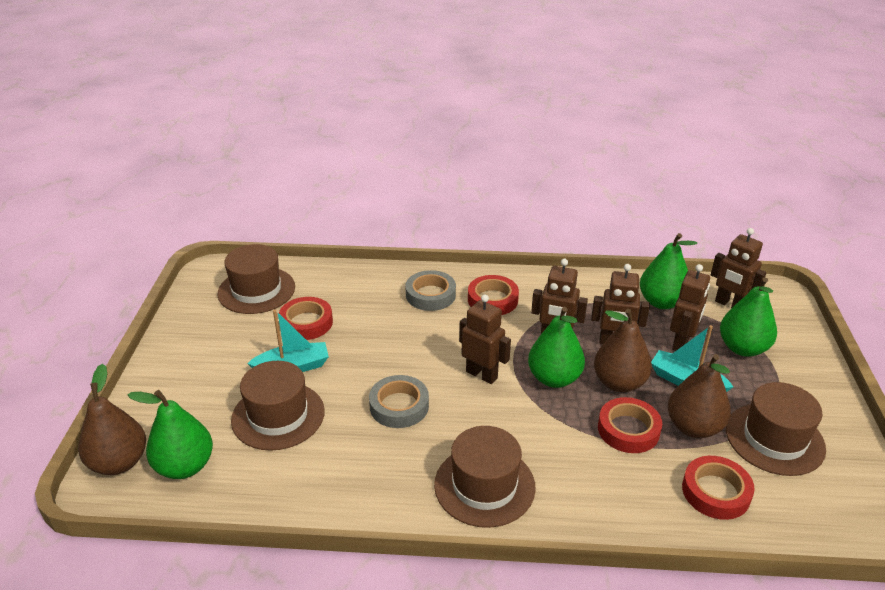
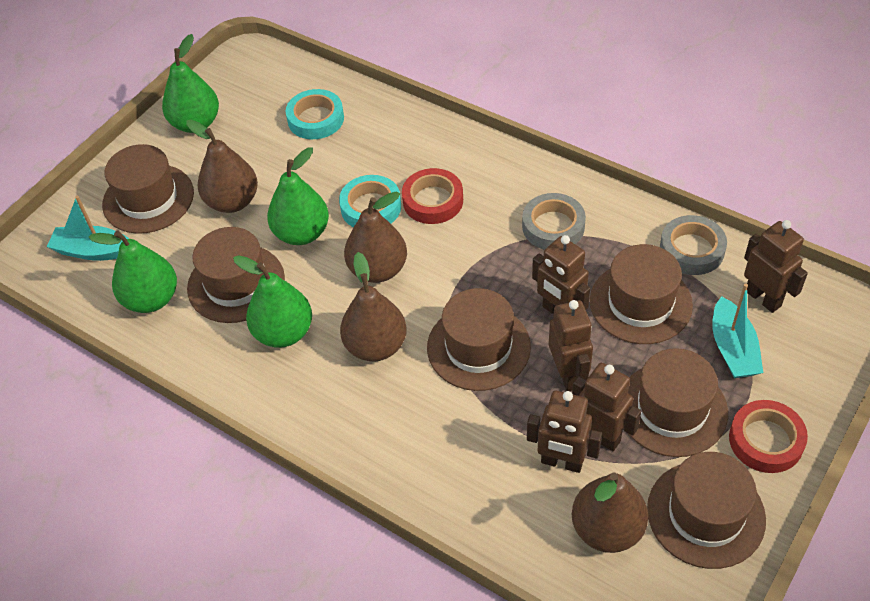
brown hat: [217,244,295,314] [231,361,325,451] [434,426,536,528] [726,382,826,476] = 4 -> [102,144,194,234] [187,227,285,323] [427,288,531,391] [590,244,693,344] [628,348,728,457] [647,452,766,569] = 6
brown pear: [78,364,146,475] [594,309,652,392] [668,354,731,438] = 3 -> [187,120,258,213] [340,252,407,362] [344,191,407,283] [572,472,648,553] = 4
red tape: [279,297,333,340] [468,275,519,315] [598,397,662,453] [682,456,755,520] = 4 -> [402,168,463,224] [729,400,808,473] = 2
turquoise tape: none = 0 -> [286,89,344,139] [339,175,401,227] = 2

